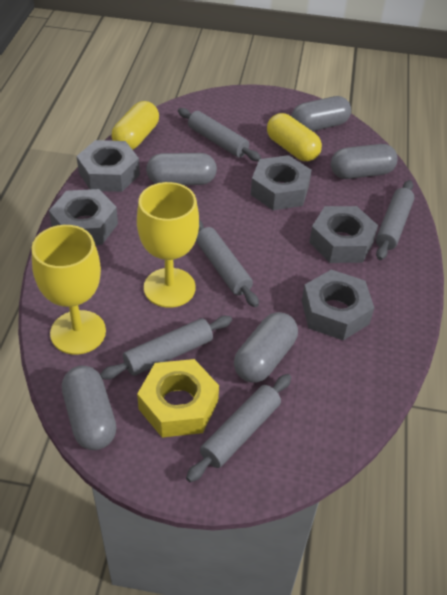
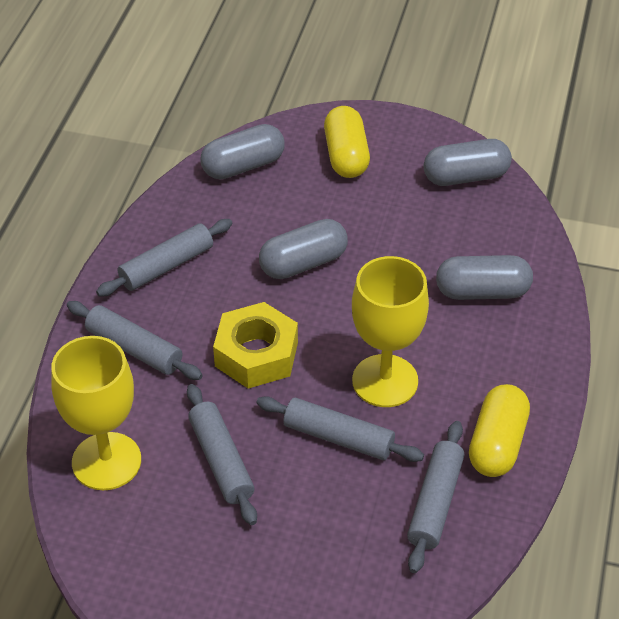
grey capsule: [62,366,116,450] [146,153,217,185] [234,312,298,383] [291,96,351,131] [331,144,398,179] = 5 -> [200,124,285,179] [259,219,348,279] [424,139,512,186] [436,255,533,300] = 4
grey nut: [49,189,118,245] [77,140,140,192] [250,155,312,210] [302,270,374,340] [309,206,378,263] = 5 -> none = 0

